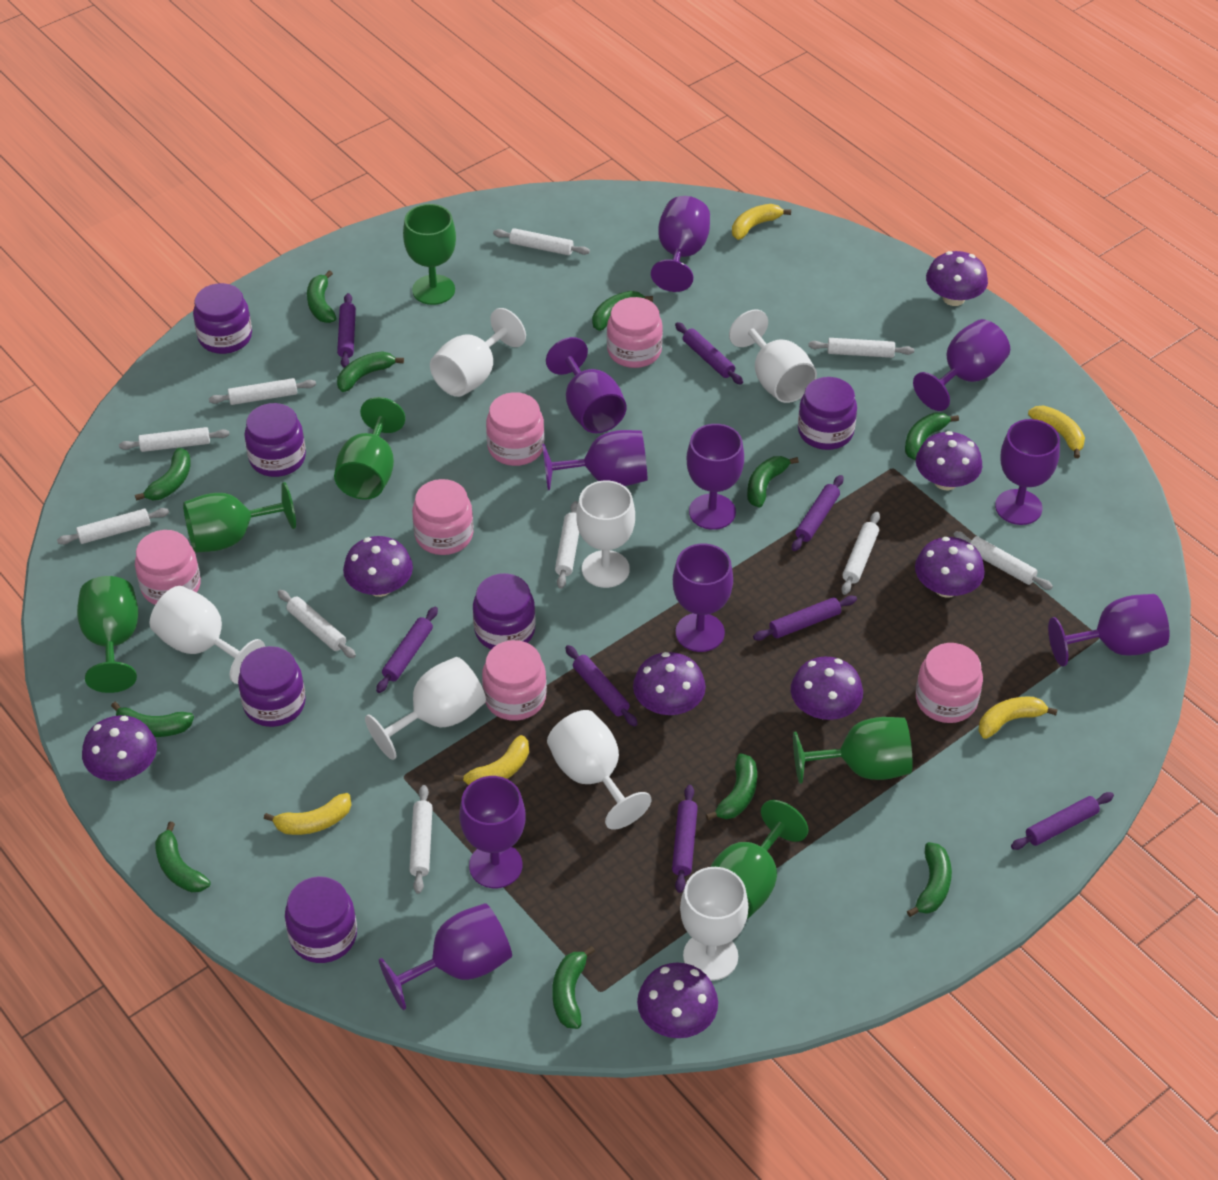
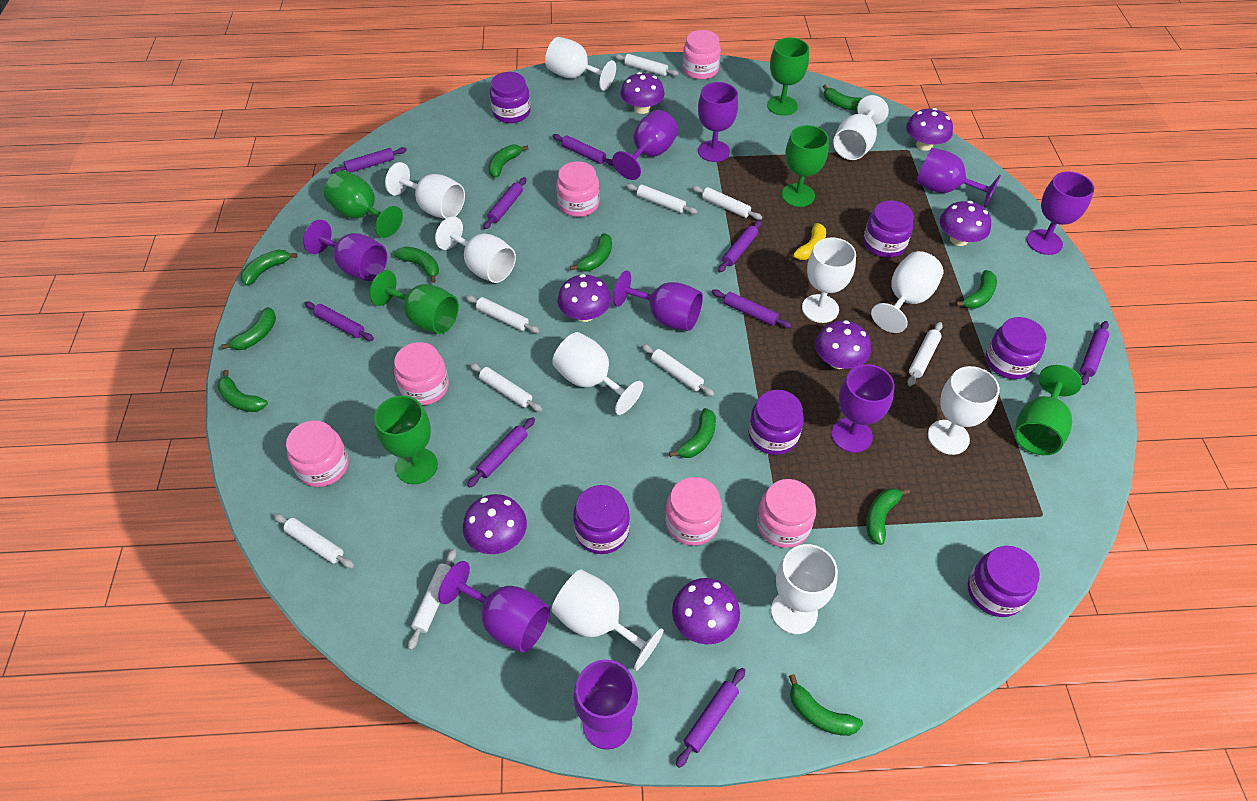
purple goblet: [379,903,512,1010] [459,776,526,888] [542,430,647,490] [546,337,627,433] [651,196,710,292] [673,544,733,652] [687,424,744,530] [913,319,1010,411] [995,419,1060,525] [1048,594,1170,666] = 10 -> [303,220,387,281] [438,561,550,653] [573,659,638,750] [612,110,678,180] [613,270,703,331] [698,82,738,162] [831,364,895,453] [916,148,1001,207] [1026,171,1094,255] = 9
purple mushroom: [82,715,157,781] [343,536,413,597] [633,652,706,715] [637,962,718,1038] [791,657,863,720] [915,537,985,598] [916,431,982,490] [926,251,988,306] = 8 -> [463,494,527,554] [558,274,611,322] [621,72,665,114] [672,578,740,645] [815,320,871,369] [906,108,953,151] [940,201,991,246] = 7
purple rolling pin: [337,293,356,368] [376,607,438,693] [565,645,638,727] [672,785,698,893] [675,322,743,385] [753,595,857,641] [792,475,843,551] [1011,792,1114,850] = 8 -> [304,301,374,341] [331,147,407,174] [467,417,535,488] [483,177,526,229] [553,134,614,166] [676,668,745,768] [712,289,792,328] [718,220,762,272] [1080,321,1109,385] = 9
white goblet: [150,586,265,684] [365,657,486,760] [430,308,526,397] [547,710,652,830] [576,481,635,588] [680,867,749,981] [729,309,817,403] = 7 -> [385,162,465,219] [435,216,516,283] [545,37,616,91] [551,569,664,671] [552,332,643,415] [771,544,838,634] [802,237,856,323] [833,95,889,160] [871,251,944,333] [928,366,1000,455] = 10
white rolling pin: [57,508,169,545] [119,427,230,452] [209,378,316,405] [277,590,356,658] [409,785,433,894] [493,228,590,255] [555,501,579,589] [808,338,914,358] [841,512,880,595] [953,532,1053,590] = 10 -> [274,513,354,568] [408,549,456,650] [465,295,540,333] [470,363,543,412] [614,54,679,76] [626,183,698,214] [642,344,714,397] [692,185,762,220] [907,322,943,386] = 9
yellow banana: [264,793,352,835] [454,735,529,785] [732,204,791,240] [978,697,1058,739] [1028,405,1085,458] = 5 -> [787,223,826,260] = 1

